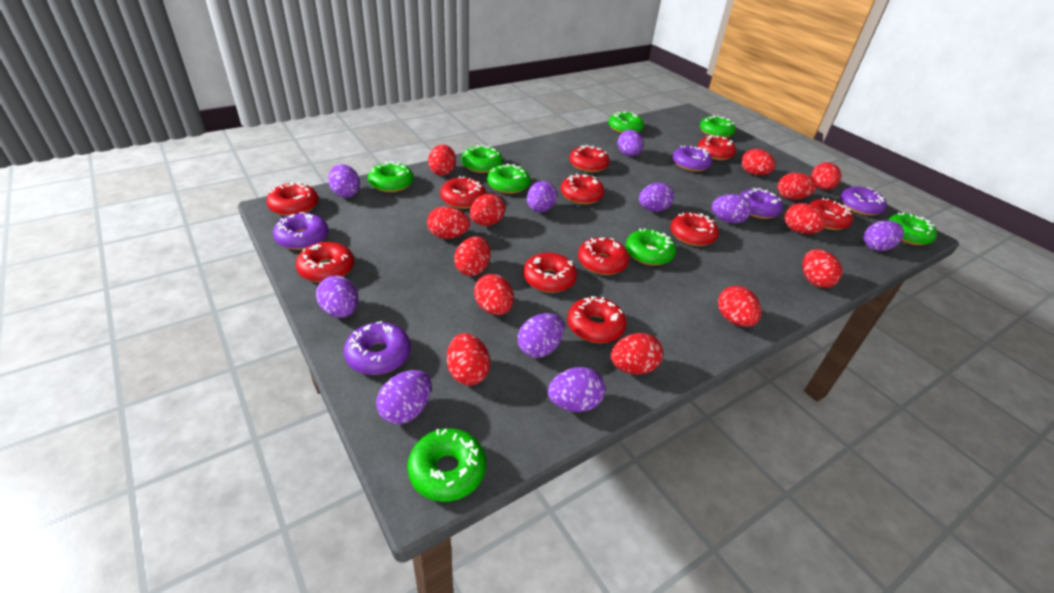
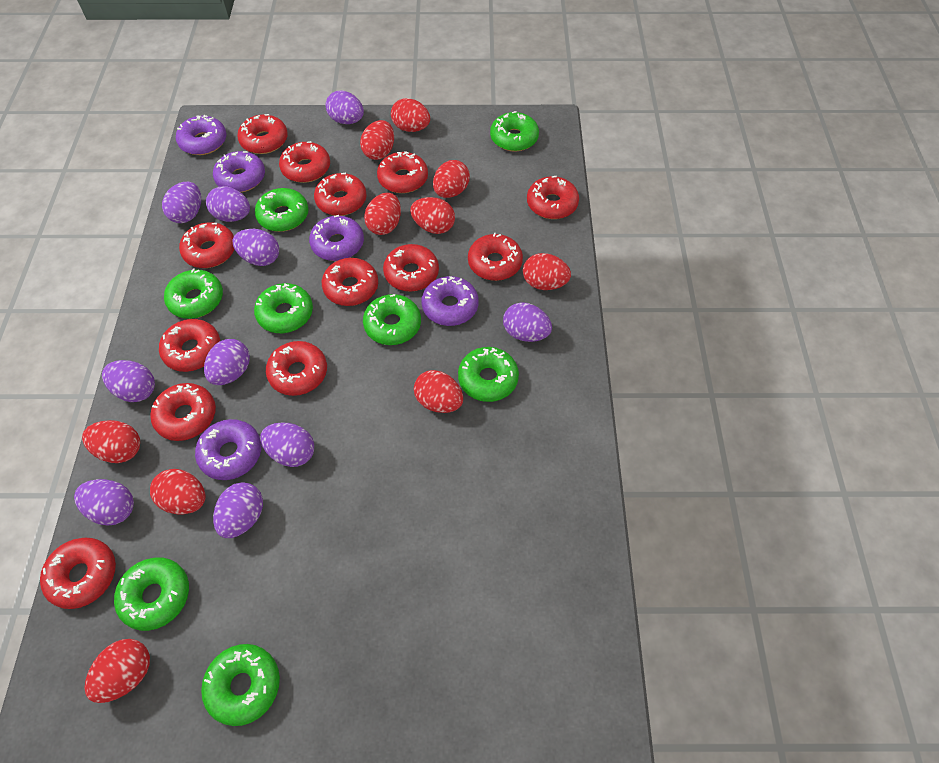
red donut: [266,182,318,216] [296,242,354,283] [440,176,486,209] [523,252,577,293] [561,174,604,204] [567,296,627,343] [569,145,609,172] [578,237,629,275] [670,213,719,246] [698,135,736,160] [809,198,853,230] = 11 -> [40,538,116,609] [150,383,216,441] [159,319,220,372] [179,222,235,268] [237,114,288,154] [266,341,327,396] [279,141,330,183] [314,173,367,216] [322,258,378,306] [377,151,428,193] [383,244,439,292] [468,233,523,281] [527,176,579,219] = 13
red egg: [427,206,470,239] [428,145,456,176] [447,333,490,386] [454,236,491,276] [470,194,505,226] [474,274,514,315] [611,333,663,375] [718,286,762,327] [741,149,776,176] [777,173,817,200] [784,203,826,234] [802,249,842,288] [811,162,841,190] = 13 -> [82,420,140,463] [85,639,150,703] [150,469,206,514] [360,120,394,160] [364,193,401,235] [391,98,430,132] [410,197,455,234] [414,370,463,413] [433,160,470,198] [523,253,571,290] = 10

